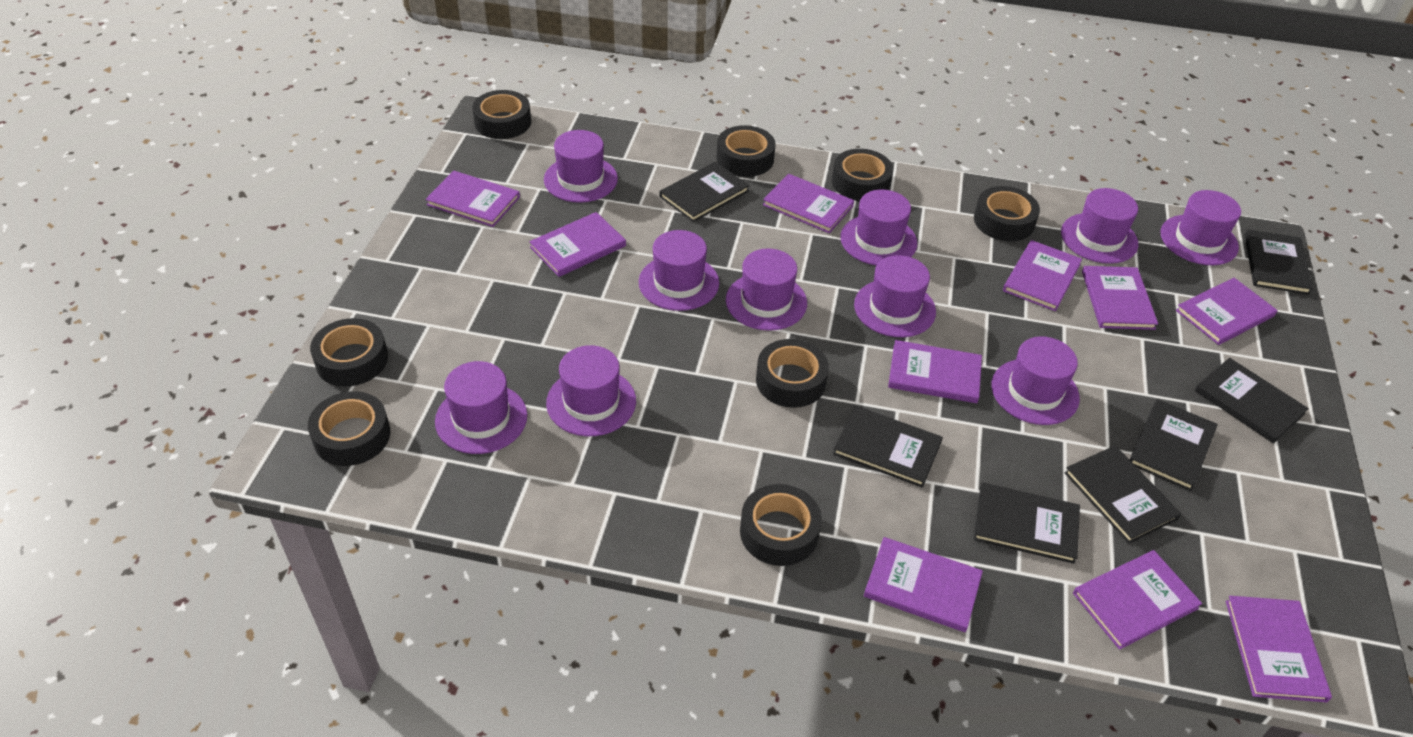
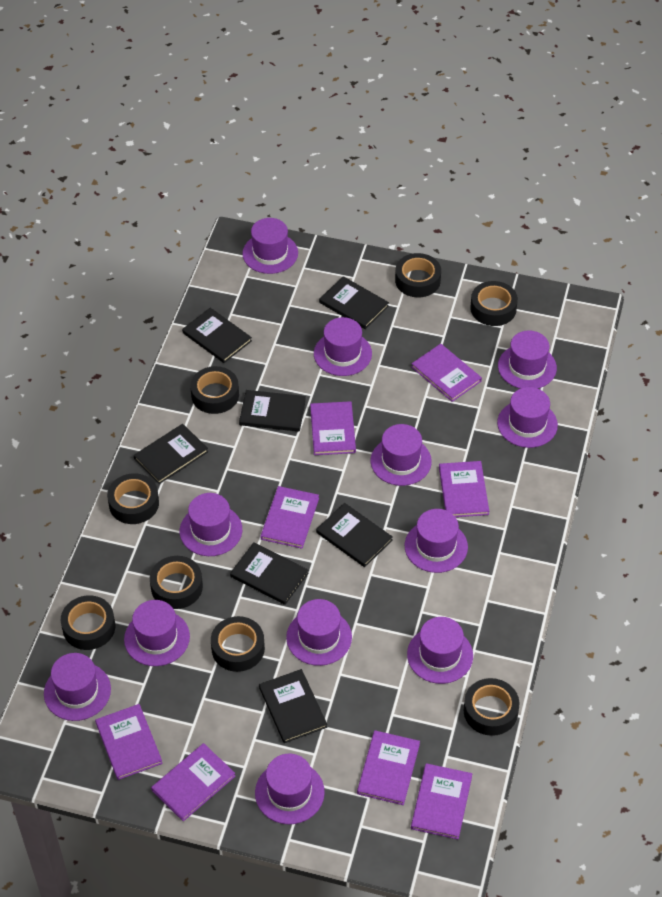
purple book: [425,171,520,227] [529,212,626,277] [763,174,854,233] [864,537,983,632] [888,340,982,403] [1003,240,1082,311] [1073,550,1202,650] [1082,266,1158,330] [1176,278,1278,345] [1226,596,1332,702] = 10 -> [95,704,163,780] [151,743,235,821] [260,486,319,549] [310,401,356,455] [357,730,420,805] [411,344,482,402] [411,763,472,839] [439,461,489,517] = 8
purple hat: [435,361,527,454] [544,130,618,203] [546,345,636,436] [639,230,719,311] [726,248,807,331] [840,190,917,266] [854,255,936,337] [991,336,1080,425] [1061,188,1138,264] [1160,190,1241,265] = 10 -> [44,653,111,721] [124,600,190,666] [180,493,242,556] [242,218,298,274] [255,753,325,824] [286,599,352,666] [314,317,372,376] [371,424,432,486] [405,509,468,573] [407,617,473,684] [497,387,558,448] [498,330,557,389] = 12

